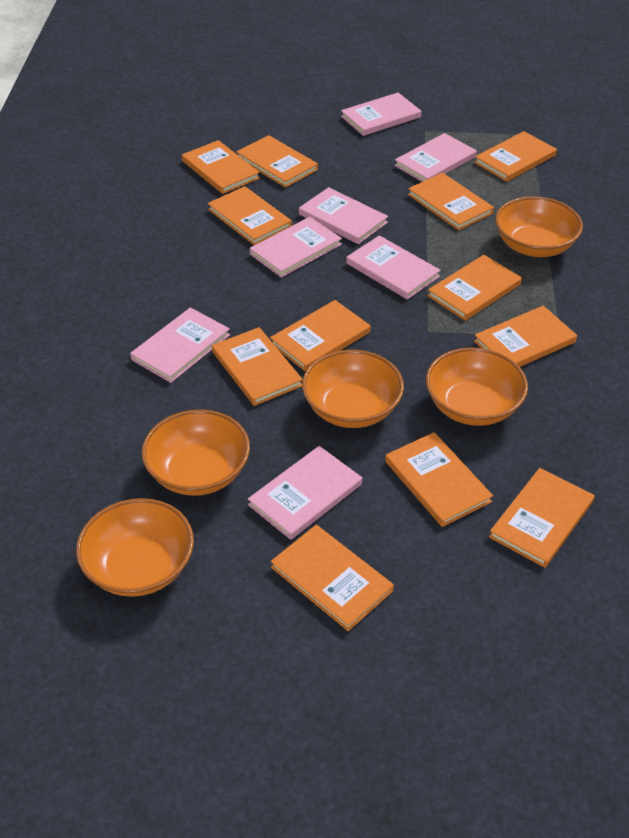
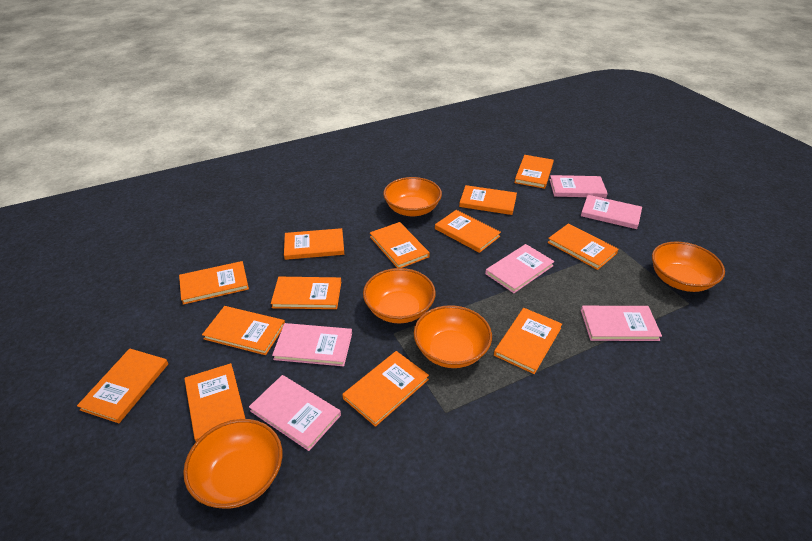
orange book: [182,140,260,194] [208,186,292,245] [212,327,303,406] [236,135,318,188] [270,300,371,371] [271,525,394,631] [385,432,493,527] [408,173,494,230] [428,255,522,321] [474,131,557,182] [474,306,577,367] [489,468,595,568] = 12 -> [77,348,168,423] [179,261,249,305] [184,363,246,441] [202,306,285,355] [271,277,341,309] [284,228,344,260] [342,351,429,427] [370,222,430,268] [435,210,501,253] [459,185,517,215] [494,308,562,374] [514,155,554,189] [547,223,619,270] = 13
pink book: [130,307,230,383] [248,446,362,540] [250,217,342,278] [299,187,388,244] [341,93,421,136] [346,235,441,300] [394,133,477,182] = 7 -> [249,375,341,451] [272,323,352,366] [485,244,555,293] [549,175,608,198] [581,195,642,229] [581,306,662,341] = 6

